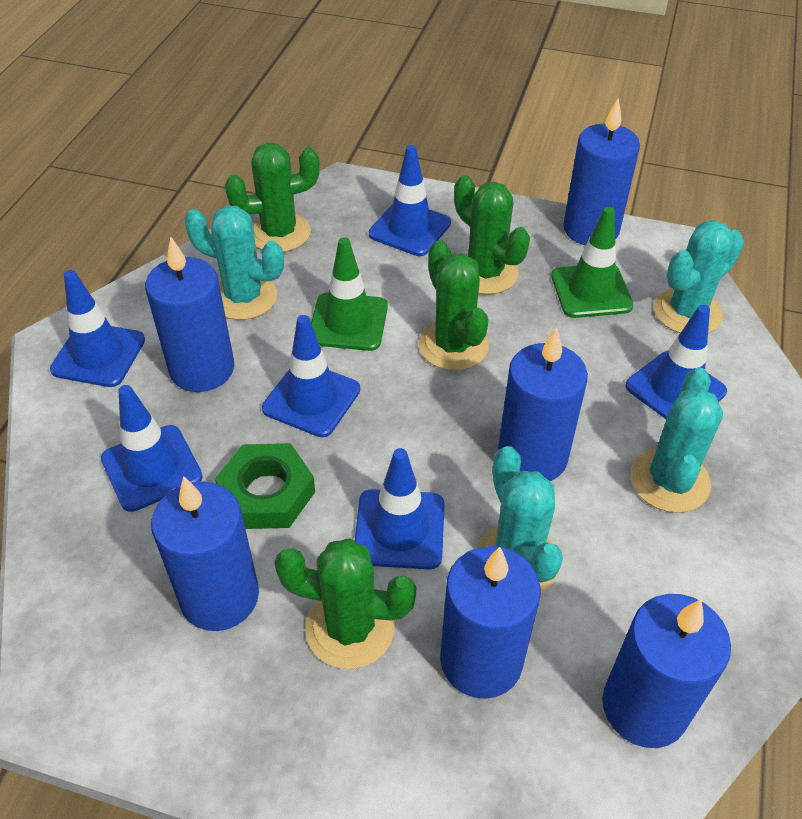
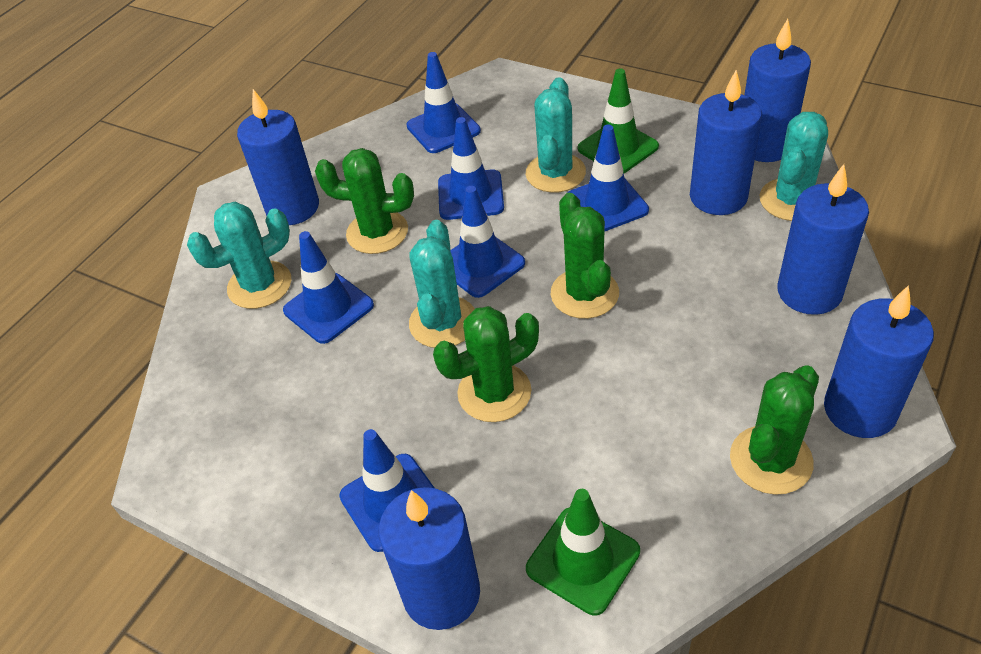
green nut: [215,443,315,529] = 1 -> none = 0

